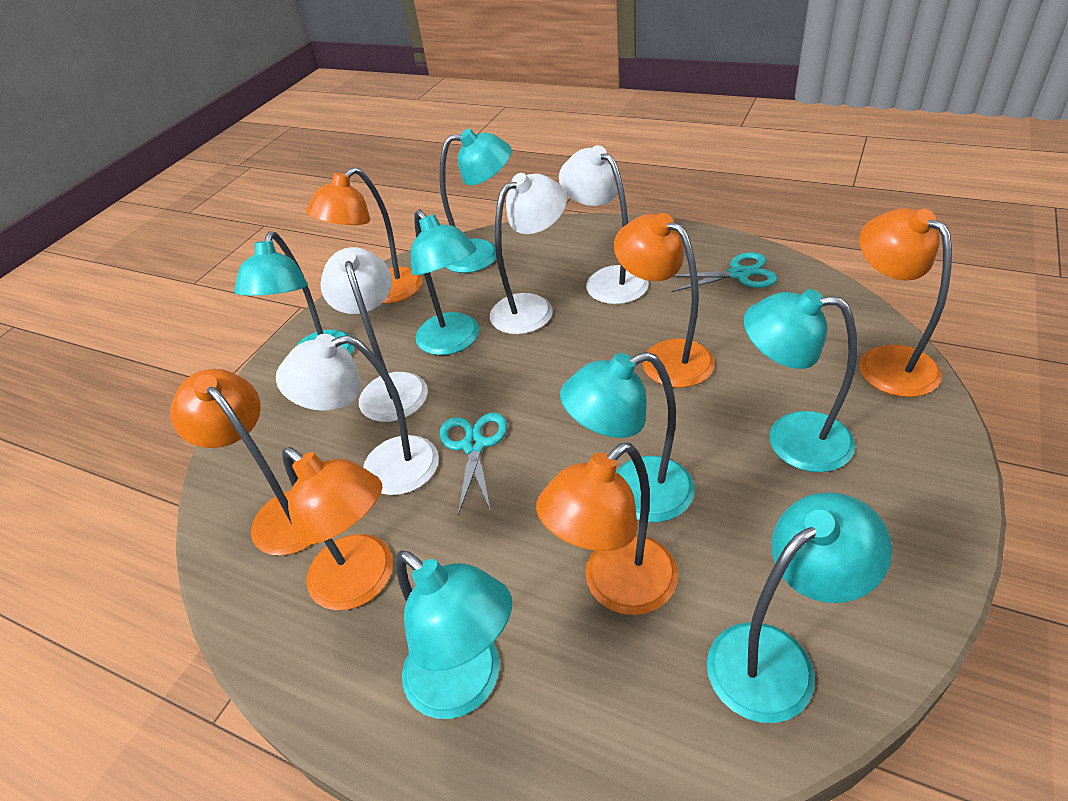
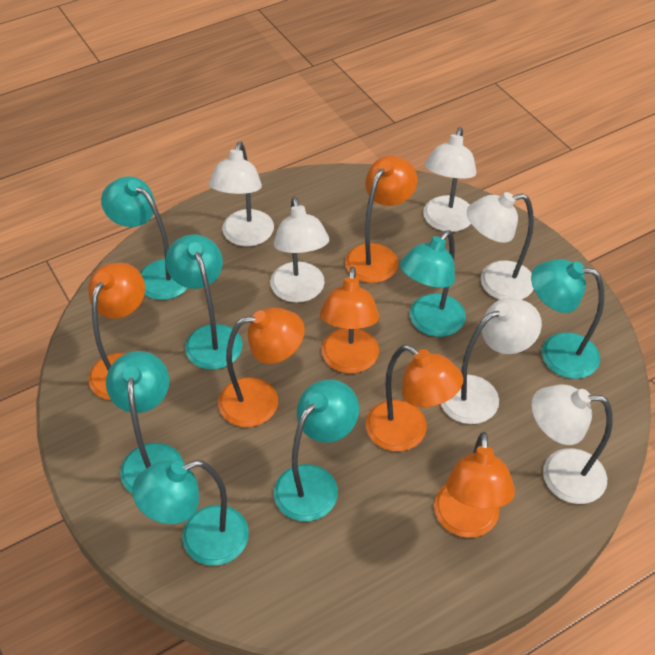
turquoise scissors: [440,412,507,515] [672,252,777,292] = 2 -> none = 0
white lamp: [276,334,439,495] [320,247,428,422] [490,173,567,334] [559,145,649,304] = 4 -> [209,142,274,246] [270,197,329,303] [423,127,476,232] [441,298,542,424] [467,192,534,300] [531,385,613,504] = 6

